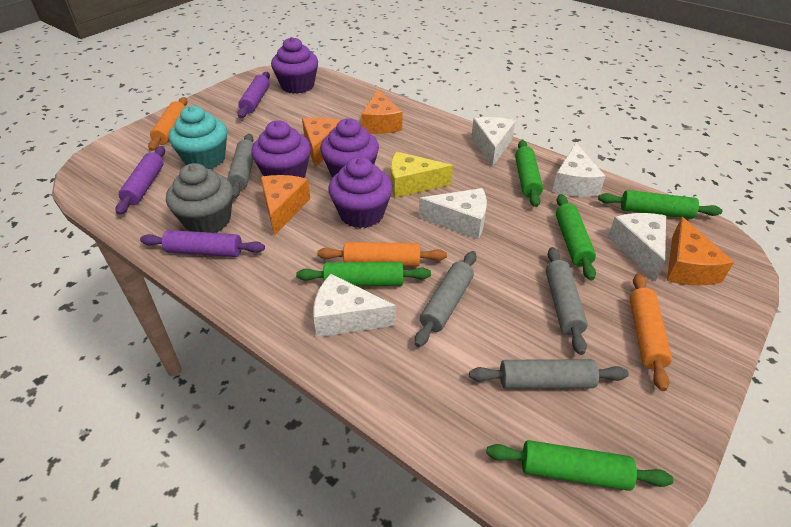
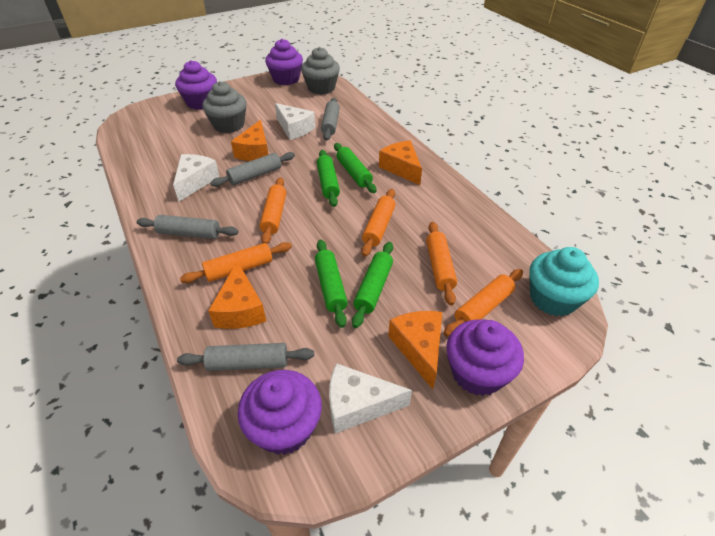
green rolling pin: [296,262,431,286] [487,440,673,491] [515,140,543,207] [556,194,596,280] [598,190,722,219] = 5 -> [315,239,348,328] [317,150,340,207] [334,143,376,193] [352,242,393,328] = 4
grey cupcake: [166,163,233,233] = 1 -> [202,81,247,133] [301,47,340,95] = 2
orange rolling pin: [148,97,188,151] [317,242,447,266] [629,273,672,391] = 3 -> [180,242,292,283] [259,177,286,244] [361,189,395,257] [426,222,457,305] [444,269,523,337] = 5
purple rolling pin: [115,146,165,215] [140,230,265,257] [237,72,270,118] = 3 -> none = 0
white cheese: [313,274,396,337] [419,188,487,239] [471,117,516,167] [552,143,606,197] [608,213,666,281] = 5 -> [173,154,220,201] [275,103,315,140] [329,363,412,434] = 3
yellow cheese: [391,152,453,198] = 1 -> none = 0

